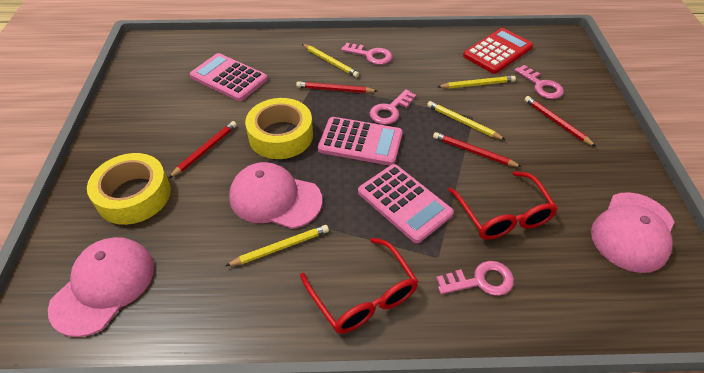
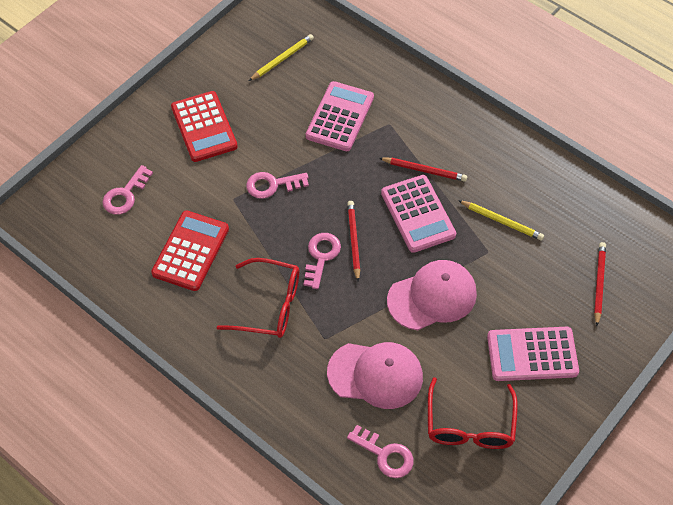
pink cap: [48,237,154,337] [229,162,322,229] [591,192,674,273] = 3 -> [327,342,423,409] [387,260,477,330] = 2
red calculator: [463,28,533,74] = 1 -> [151,211,229,291] [171,91,238,162] = 2
red pencil: [169,121,237,178] [296,81,377,93] [433,132,522,167] [525,96,596,147] = 4 -> [347,201,360,281] [379,157,467,182] [594,242,606,326] = 3
yellow pencil: [226,225,329,266] [302,44,359,78] [427,101,505,140] [437,76,516,89] = 4 -> [249,34,314,81] [458,200,544,241] = 2
yellow tape: [87,153,171,225] [245,98,313,159] = 2 -> none = 0

